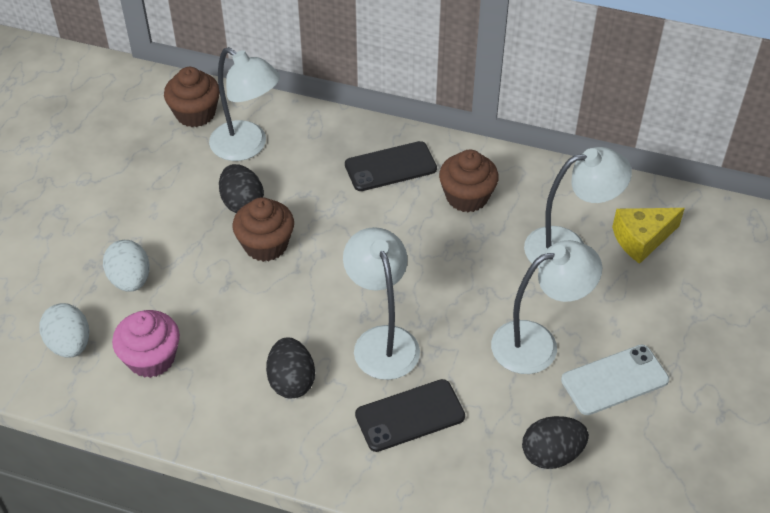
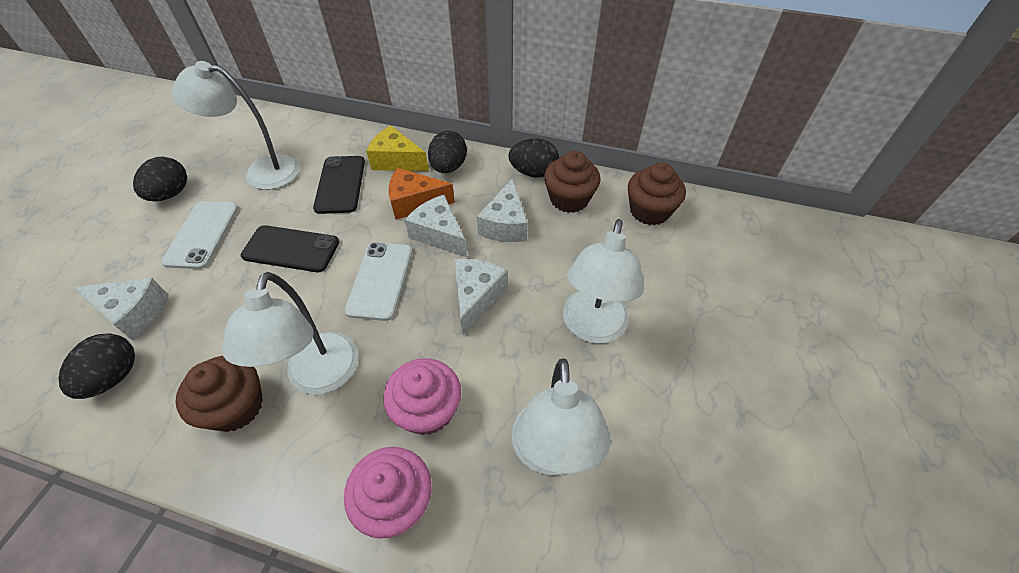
black egg: [219,164,264,213] [266,338,315,398] [522,416,589,469] = 3 -> [58,333,135,399] [133,157,187,201] [428,131,467,173] [508,139,559,178] = 4
orange cheese: none = 0 -> [389,168,455,220] = 1
pink cupcake: [112,310,180,378] = 1 -> [344,447,432,539] [383,358,461,435] = 2
white cheese: none = 0 -> [73,278,169,341] [405,195,467,257] [454,259,508,335] [477,178,528,242] = 4
white egg: [39,303,89,358] [103,240,150,291] = 2 -> none = 0
white phone: [561,345,669,415] = 1 -> [161,201,238,269] [344,242,412,321] = 2

